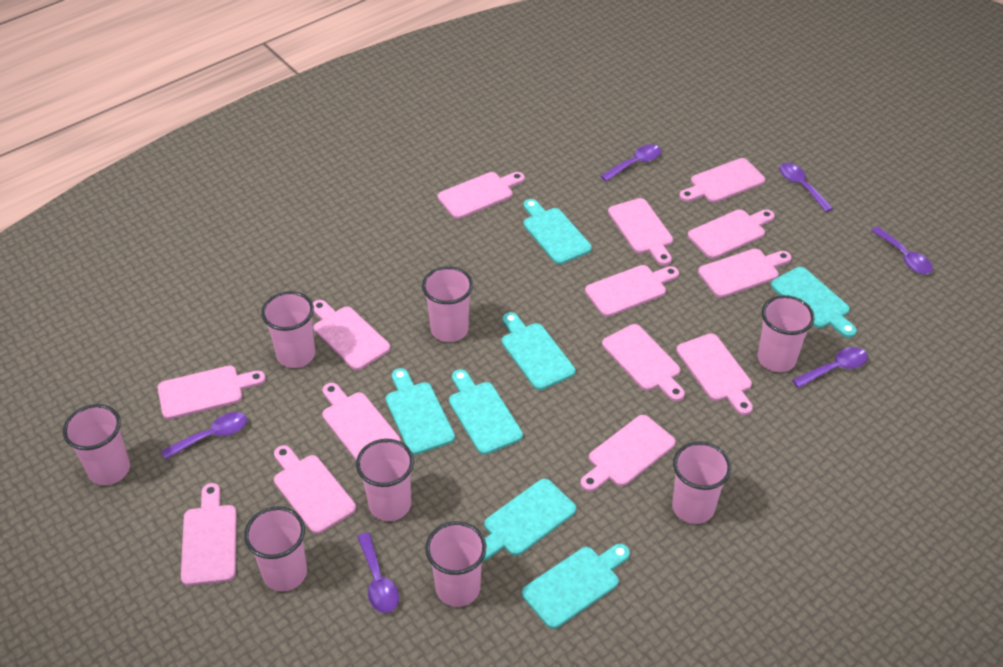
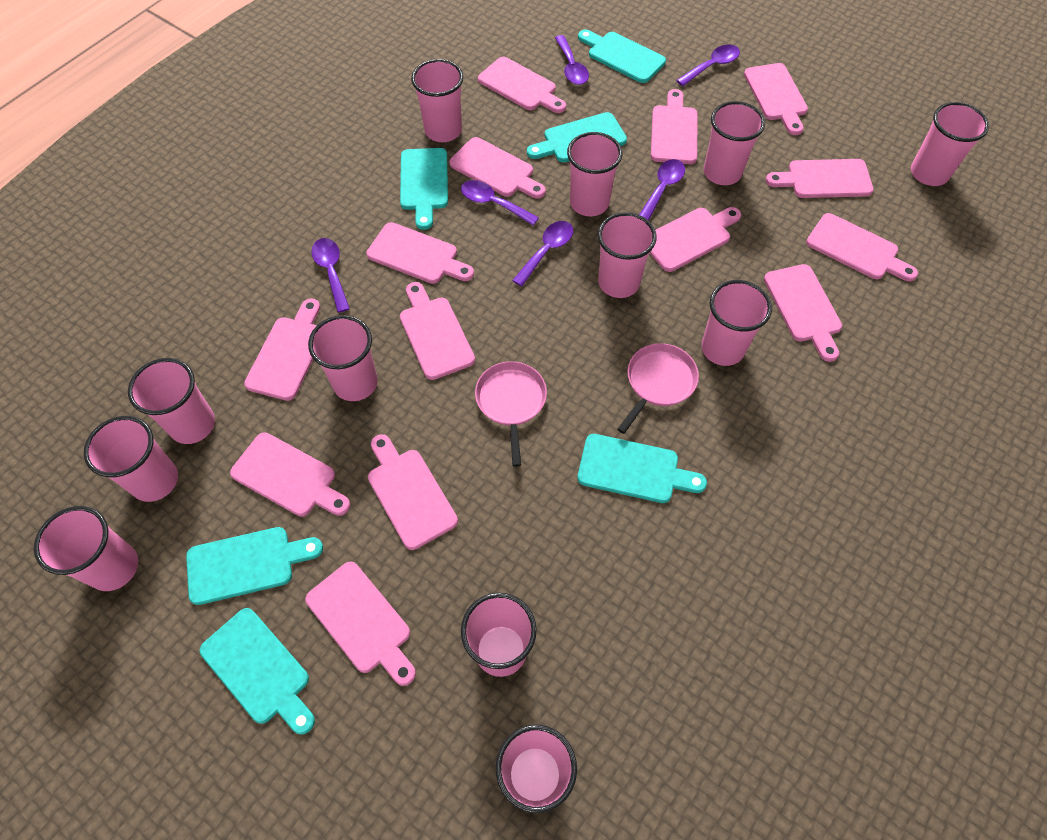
pink cup: [63,404,130,485] [244,506,307,591] [261,291,315,368] [356,439,414,521] [422,266,473,342] [425,521,486,607] [672,441,731,524] [757,295,815,372] = 8 -> [34,506,138,591] [84,416,178,502] [128,358,215,444] [308,315,378,401] [411,59,463,142] [461,593,537,677] [496,724,577,813] [567,132,622,216] [598,212,657,298] [701,280,772,366] [704,101,765,185] [911,102,989,186] = 12
pink pan: none = 0 -> [475,361,547,467] [617,343,699,434] = 2
turquoise cutting board: [386,368,455,455] [449,369,523,455] [483,479,576,561] [502,312,575,390] [522,544,630,629] [523,199,592,264] [771,267,857,338] = 7 -> [186,527,323,605] [200,608,315,735] [400,148,448,230] [527,112,627,163] [577,434,707,503] [578,30,666,83] = 6

